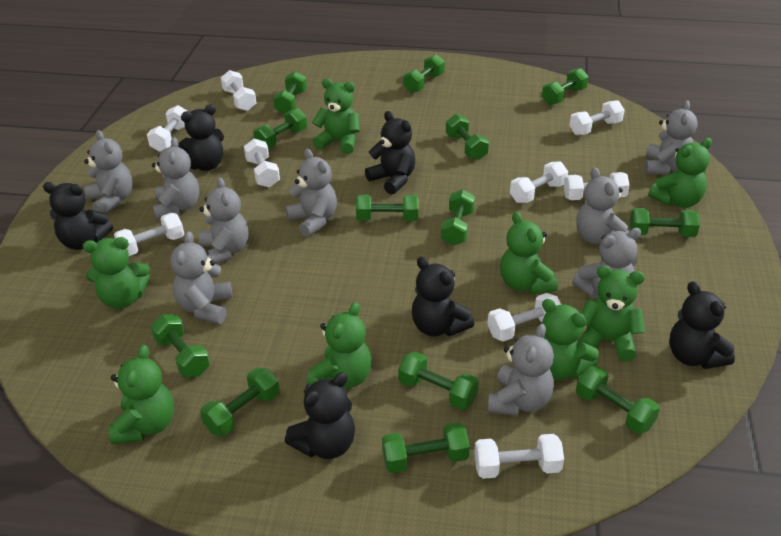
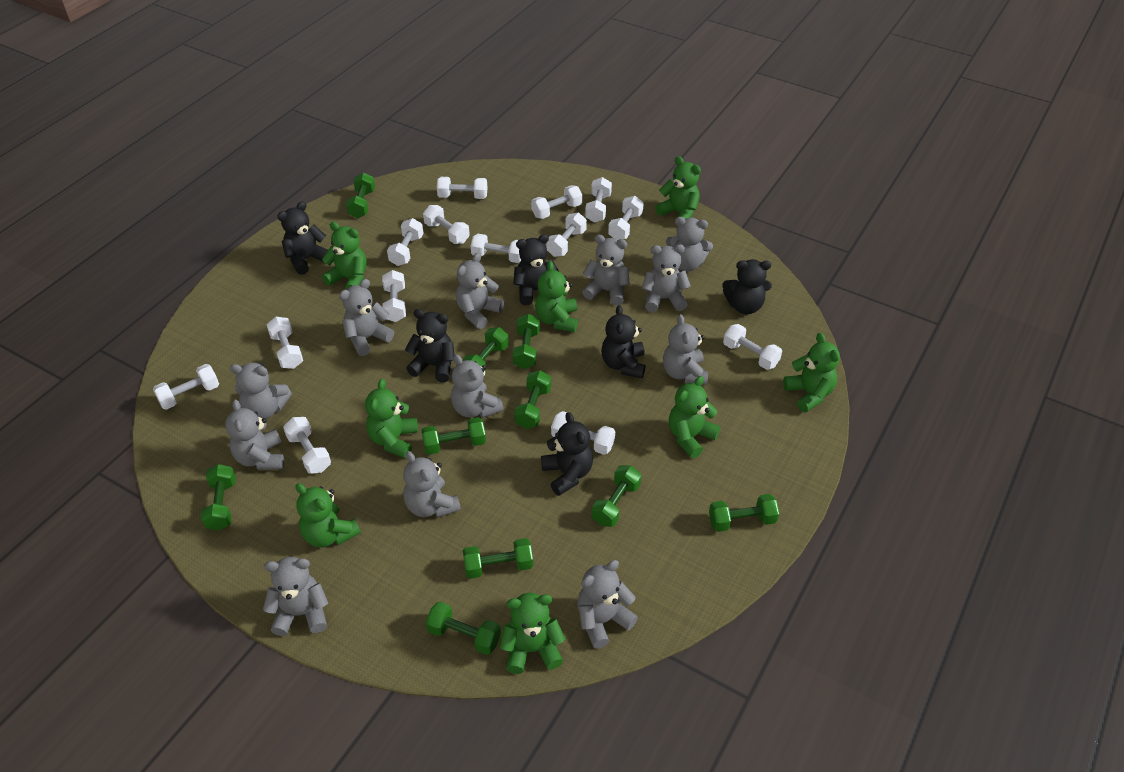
green dumbbell: [151,315,210,377] [200,368,280,436] [253,108,307,148] [273,71,307,114] [356,195,418,221] [382,422,470,473] [398,351,479,410] [403,54,445,93] [441,189,475,246] [446,114,489,160] [542,68,589,105] [576,366,660,434] [630,208,700,237] = 13 -> [201,464,236,531] [346,173,375,218] [421,417,486,455] [426,602,501,655] [462,327,509,373] [463,538,533,579] [513,314,540,369] [514,370,551,429] [592,465,641,527] [709,494,779,532] = 10
grey teddy bear: [84,130,133,213] [152,137,199,220] [170,231,232,324] [199,177,248,264] [285,149,337,237] [488,324,554,416] [572,228,641,298] [576,167,629,244] [644,100,698,174] = 9 -> [225,399,284,470] [230,362,292,419] [263,557,328,636] [339,279,394,356] [403,451,461,518] [451,354,504,418] [456,253,504,329] [577,560,638,649] [582,235,630,306] [642,244,691,312] [663,314,708,385] [666,217,713,272] = 12
white dumbbell: [114,213,184,256] [147,105,187,152] [221,70,256,111] [244,139,280,187] [474,434,564,479] [487,293,561,341] [510,161,568,203] [564,172,630,200] [569,100,625,135] = 9 -> [153,364,219,410] [266,317,303,369] [283,417,331,474] [382,270,406,322] [387,218,424,266] [423,205,470,244] [437,177,487,199] [471,234,521,263] [531,185,582,219] [546,213,587,257] [551,411,615,455] [585,177,612,223] [608,196,644,240] [723,324,782,370] = 14

